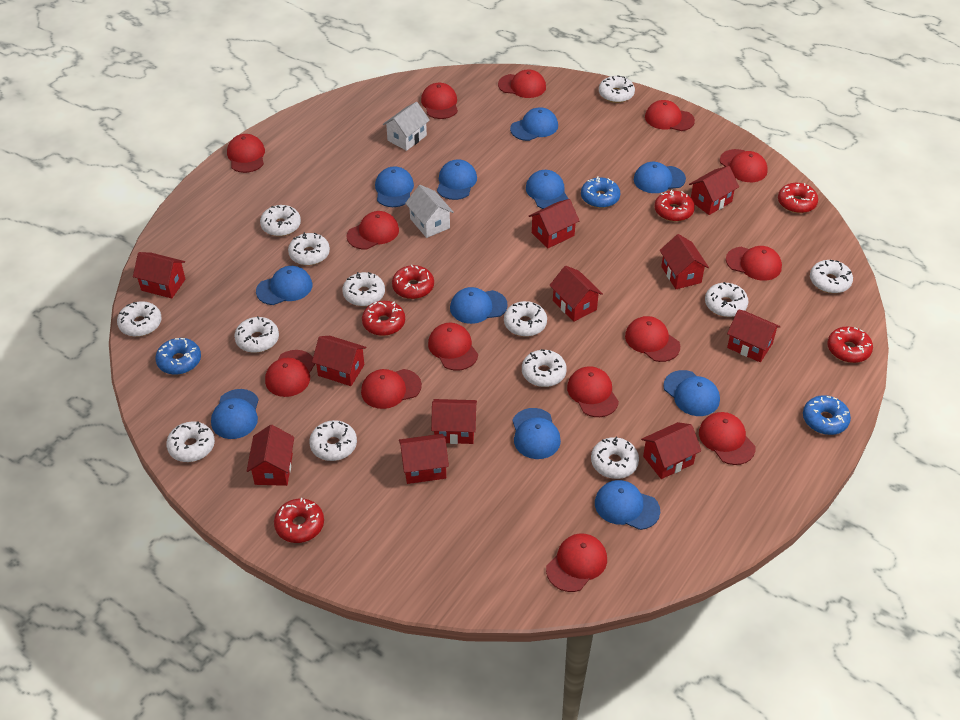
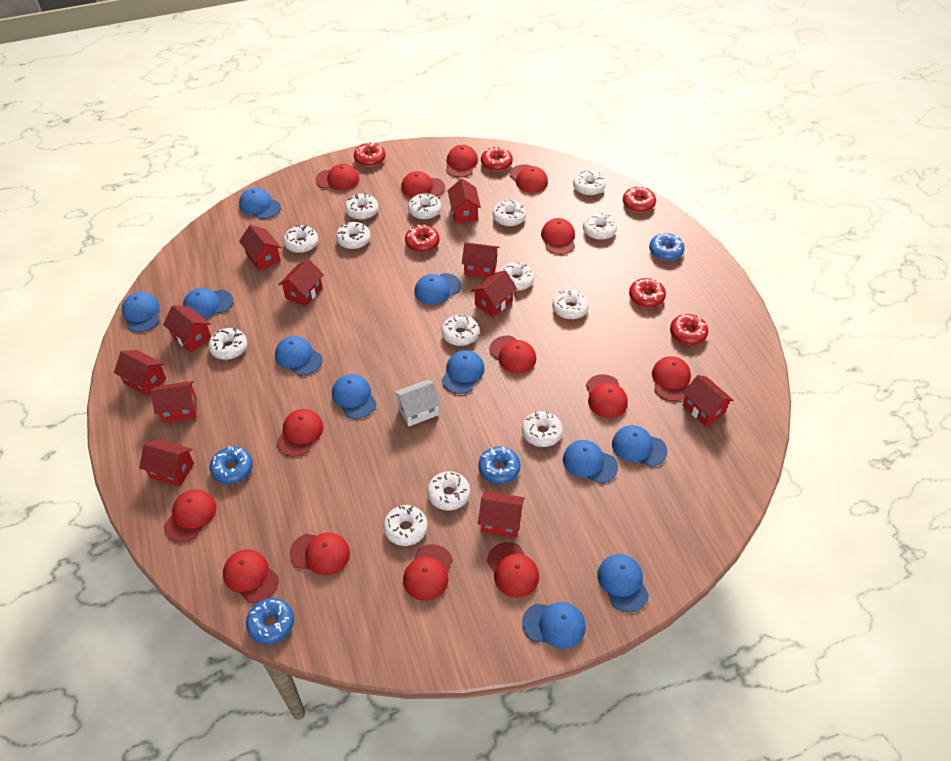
blue donut: [155,338,201,375] [581,176,620,208] [803,395,851,435] = 3 -> [210,446,253,484] [246,598,294,644] [478,446,521,484] [649,233,685,261] = 4
white donut: [117,301,162,337] [166,421,215,462] [234,316,279,353] [260,205,301,236] [288,232,330,265] [309,420,357,461] [342,272,385,306] [504,301,547,337] [522,349,567,387] [591,437,639,479] [599,75,635,103] [705,282,748,317] [810,260,853,293] = 13 -> [208,328,247,360] [283,225,318,253] [336,222,371,249] [345,193,379,220] [383,505,428,546] [408,193,441,220] [427,471,470,511] [441,315,479,346] [493,200,526,226] [499,261,534,291] [522,411,563,447] [552,288,589,319] [573,170,606,196] [583,212,617,240] = 14
white house: [383,102,430,151] [405,185,454,238] = 2 -> [393,380,441,427] = 1

